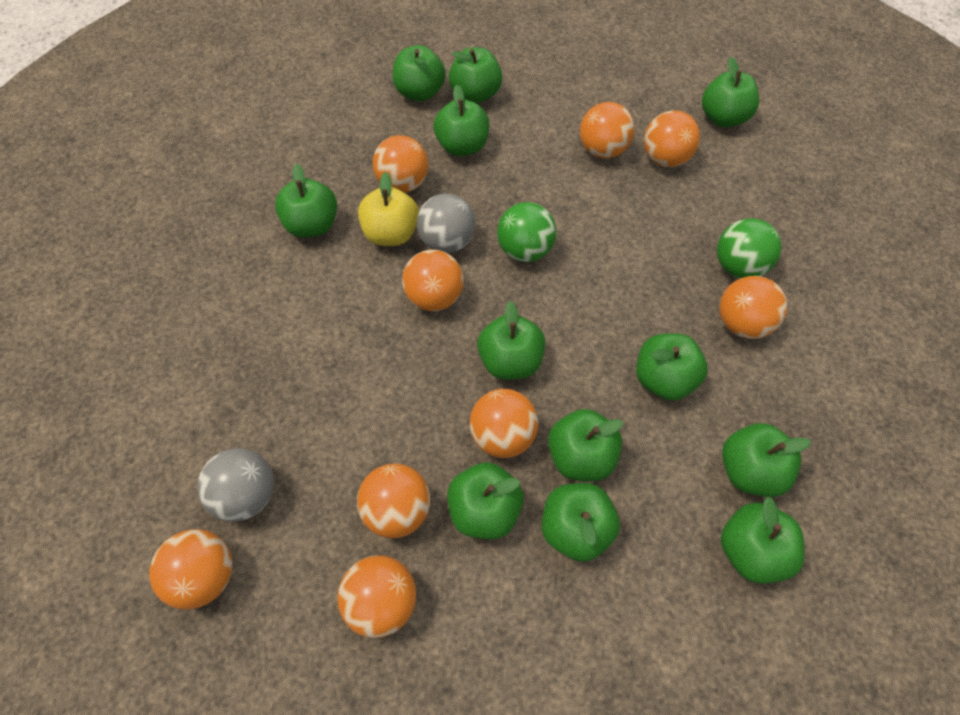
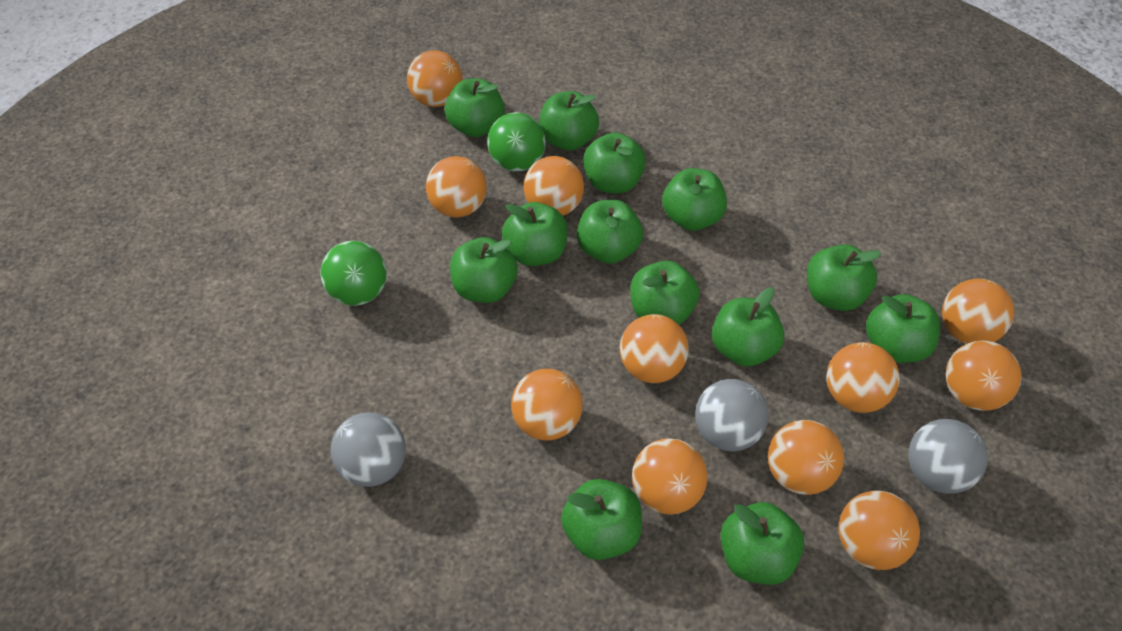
green apple: [275,164,337,238] [393,45,446,101] [433,85,489,156] [447,462,524,539] [449,47,502,103] [477,301,545,380] [542,483,620,562] [548,409,624,481] [636,333,708,400] [702,57,759,127] [721,497,805,583] [722,423,811,497] = 12 -> [445,79,505,137] [450,237,518,303] [502,202,568,266] [539,91,599,151] [561,479,642,560] [577,200,643,264] [583,132,646,193] [630,261,700,325] [662,168,727,231] [712,287,784,367] [721,502,804,585] [807,244,881,311] [866,294,940,363] = 13
grey ball: [197,448,274,522] [417,194,475,253] = 2 -> [331,412,406,487] [695,379,768,451] [908,419,988,494] = 3
orange ball: [149,529,232,609] [337,556,416,638] [357,464,430,538] [373,135,428,193] [402,250,464,311] [469,389,539,458] [580,102,635,159] [644,110,700,167] [720,276,787,339] = 9 -> [407,50,463,107] [426,156,487,218] [511,369,583,441] [524,156,584,215] [619,314,689,383] [632,438,708,515] [768,420,844,495] [826,342,900,413] [838,491,920,570] [942,279,1014,344] [946,340,1022,411] = 11
yellow apple: [358,172,419,246] = 1 -> none = 0

